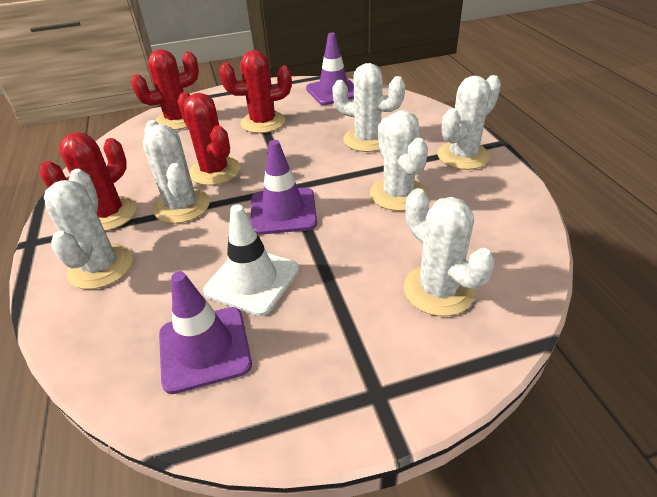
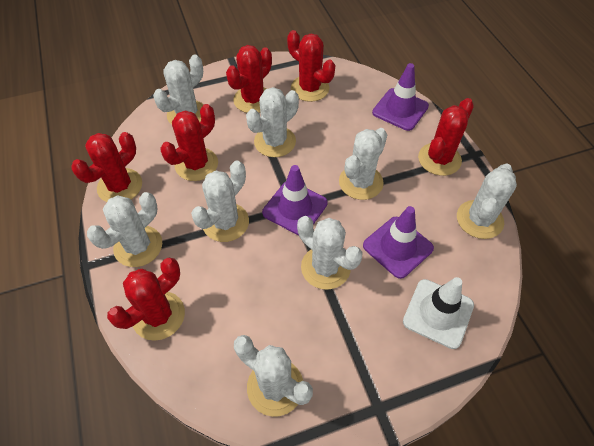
red cactus: [40,133,137,231] [131,49,199,130] [177,92,240,186] [219,50,292,133] = 4 -> [71,132,142,202] [107,258,185,341] [160,104,218,181] [226,45,272,113] [287,30,335,102] [418,98,474,176] = 6
white cactus: [44,169,133,289] [143,120,210,224] [332,63,405,152] [370,110,428,211] [404,188,495,316] [437,75,501,170] = 6 -> [87,192,162,267] [153,54,204,125] [191,161,249,242] [234,335,313,417] [246,87,299,157] [297,216,363,290] [339,128,388,200] [457,164,517,239] = 8

